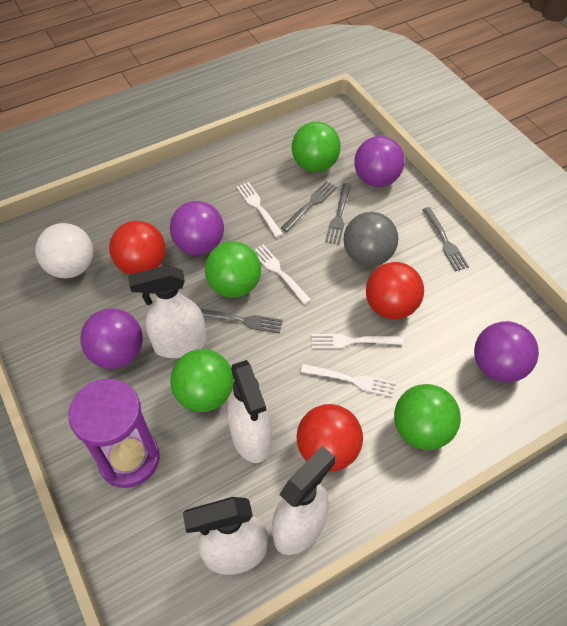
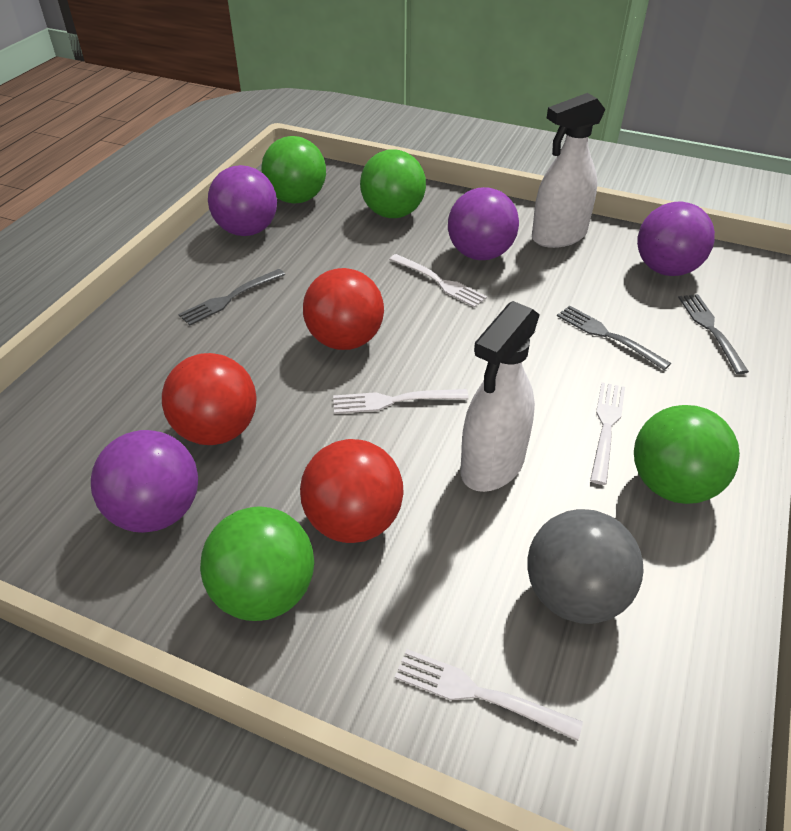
grey fork: [200,309,283,334] [281,181,337,232] [325,183,351,244] [422,207,469,271] = 4 -> [178,269,285,325] [557,306,671,370] [678,294,749,374] = 3
purple hourglass: [68,379,160,488] = 1 -> none = 0
white ball: [35,223,93,278] = 1 -> none = 0
white spray bottle: [128,265,207,358] [183,497,268,575] [227,360,272,463] [272,446,335,555] = 4 -> [460,301,539,492] [532,93,605,248] = 2

